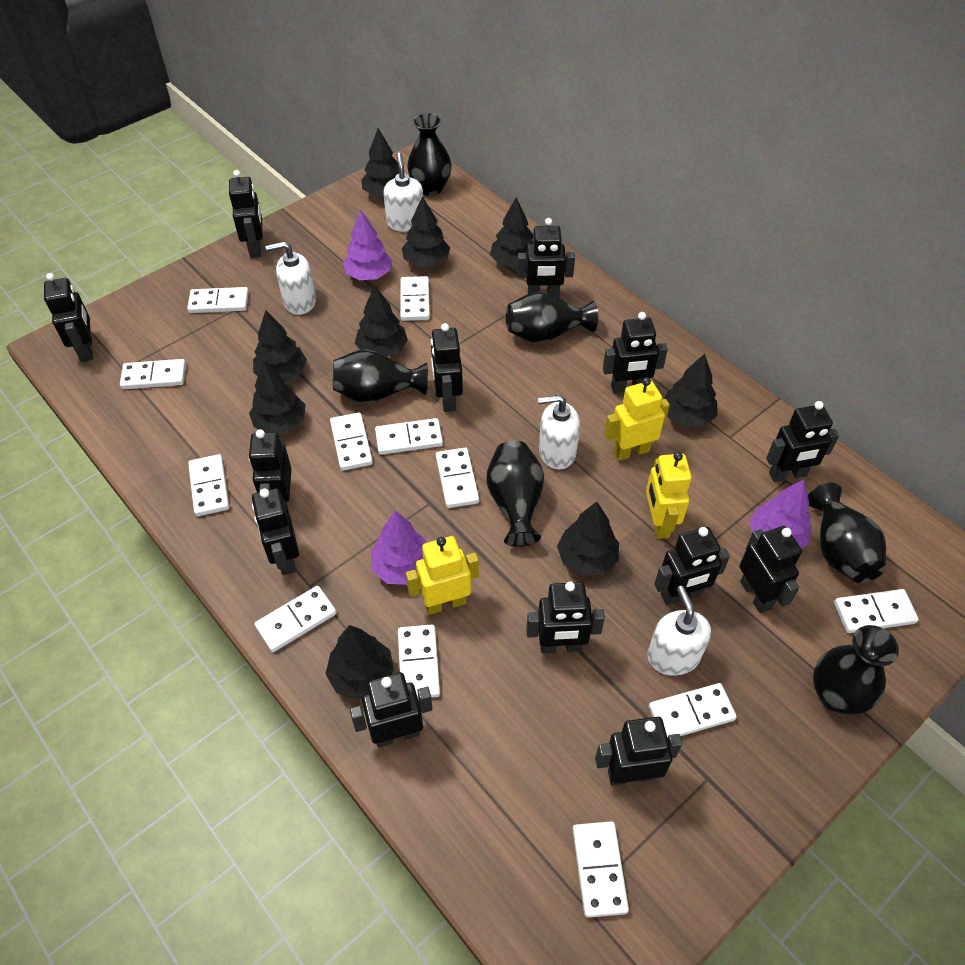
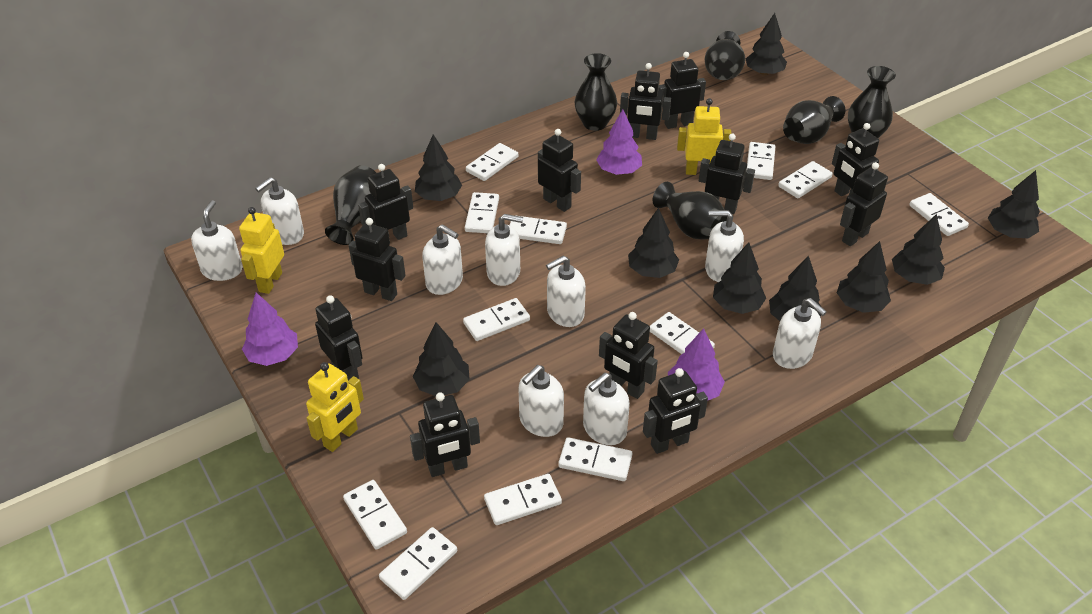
black robot: [44,273,93,362] [229,170,263,258] [249,429,292,504] [252,488,299,575] [350,672,433,747] [431,323,463,412] [517,218,575,298] [526,581,605,653] [595,717,682,786] [603,312,668,394] [654,527,730,605] [739,526,802,613] [766,401,839,482] = 13 -> [315,295,363,380] [349,218,406,301] [358,164,413,240] [410,392,480,477] [538,129,581,212] [599,312,658,399] [620,63,671,140] [643,368,708,454] [659,52,706,129] [699,133,755,214] [832,123,879,196] [840,162,888,246] = 12
white soap dispenser: [265,241,316,315] [383,153,423,232] [538,395,580,469] [647,586,711,676] = 4 -> [191,200,243,281] [255,177,304,245] [422,224,463,295] [485,214,523,286] [519,365,564,437] [546,256,586,327] [583,373,630,445] [705,210,744,282] [773,298,827,369] = 9

